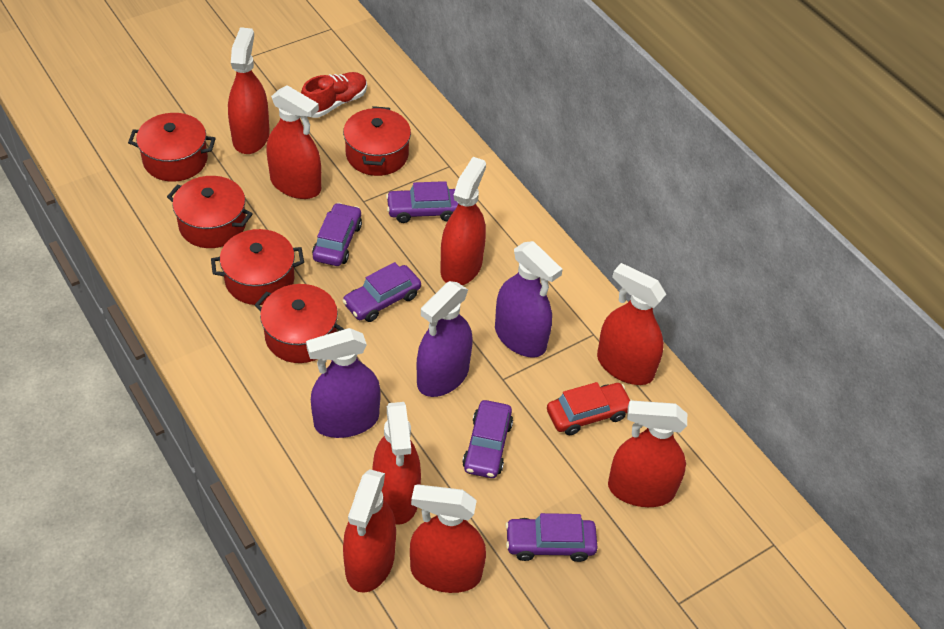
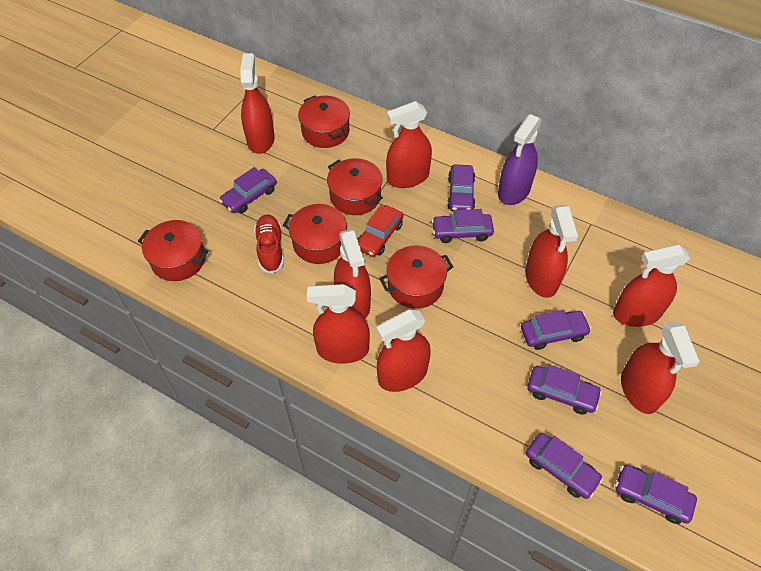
purple car: [312,203,362,266] [342,262,421,322] [386,181,458,223] [462,400,513,478] [505,513,598,562] = 5 -> [219,167,277,214] [432,209,494,243] [447,164,475,212] [521,310,591,350] [526,433,603,499] [527,365,602,415] [615,465,697,524] = 7
purple spray bottle: [306,328,381,438] [417,281,473,397] [495,241,563,358] = 3 -> [498,114,542,205] = 1

